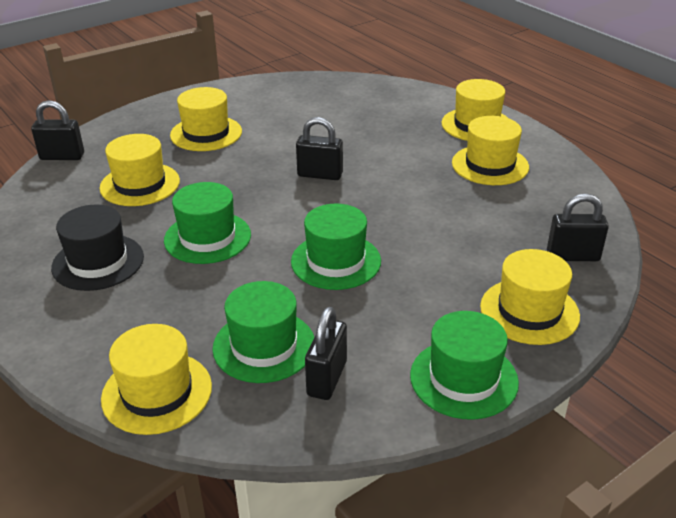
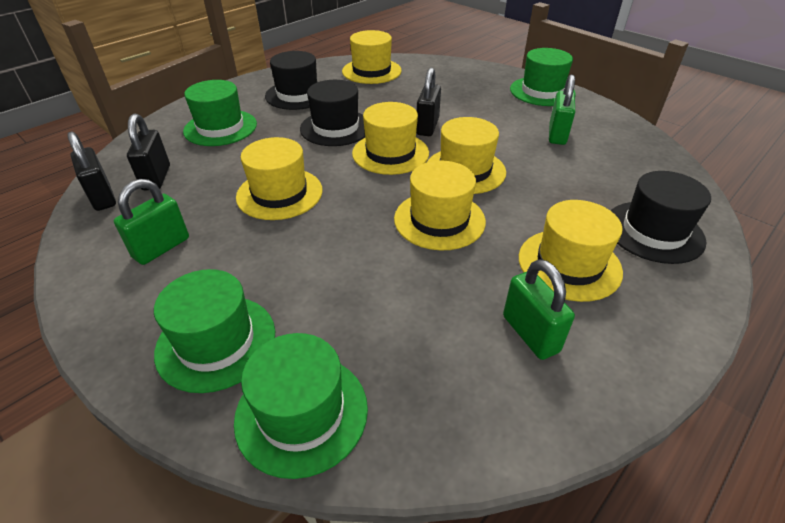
black hat: [51,204,144,291] = 1 -> [265,51,317,110] [300,80,365,146] [611,171,711,264] = 3
black padlock: [31,100,84,160] [296,117,343,180] [305,307,347,400] [547,194,609,261] = 4 -> [67,131,116,211] [127,114,170,191] [416,68,441,136] = 3
green padlock: none = 0 -> [114,179,189,265] [503,259,575,360] [549,74,575,145] = 3

